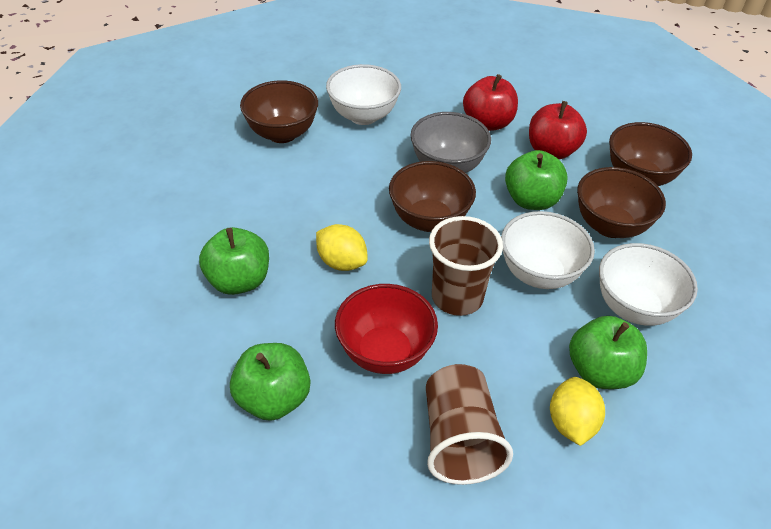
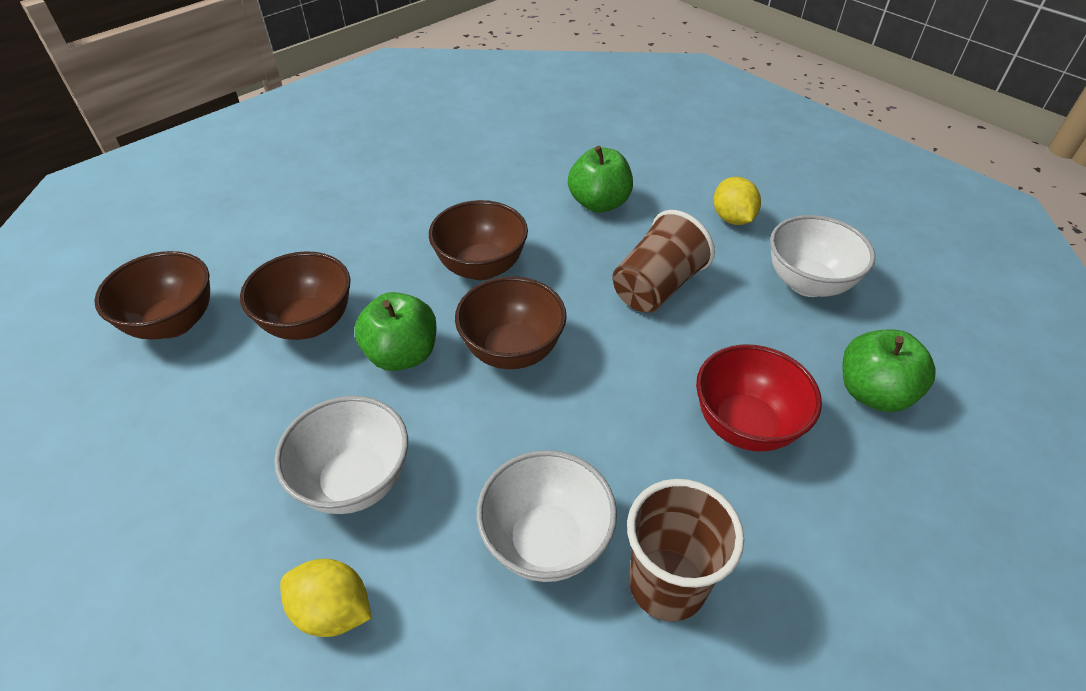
green apple: [199,227,269,295] [230,343,310,421] [505,150,568,210] [569,316,647,389] = 4 -> [355,292,437,371] [568,146,633,213] [843,329,936,412] = 3
grey bowl: [410,112,491,173] = 1 -> none = 0
red apple: [463,74,518,131] [529,101,587,160] = 2 -> none = 0

